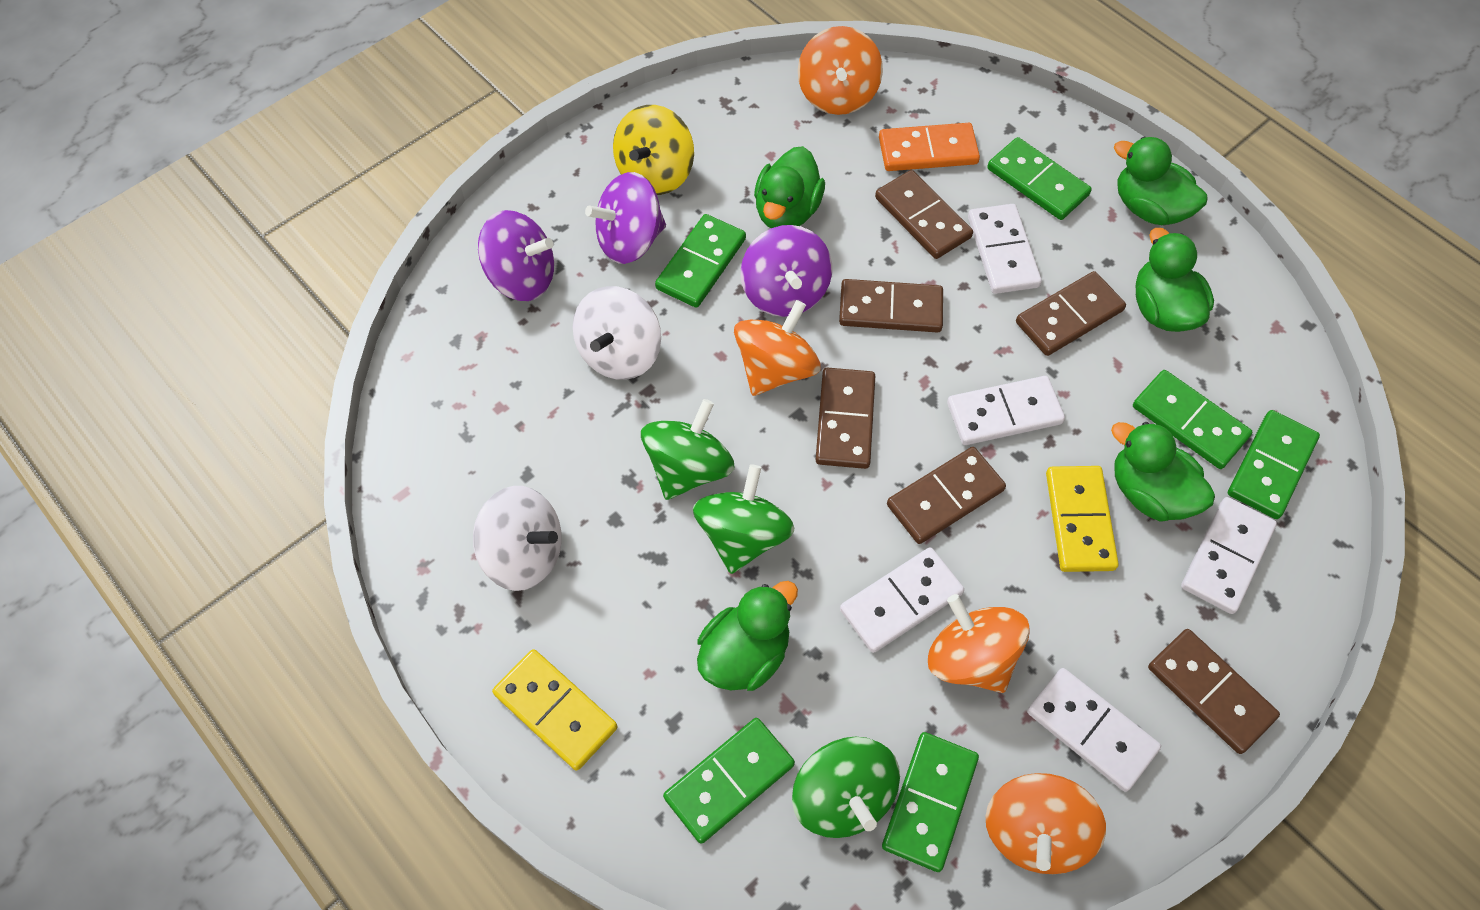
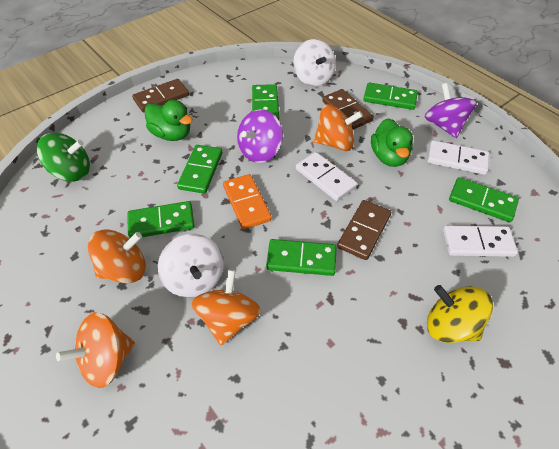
brown domino: [815,368,875,469] [839,279,943,333] [875,170,973,259] [887,447,1006,544] [1016,271,1126,356] [1148,629,1280,754] = 6 -> [132,79,189,112] [322,89,374,130] [337,200,391,260] = 3
green duck: [697,581,798,691] [754,146,825,228] [1111,422,1215,521] [1114,137,1208,225] [1136,228,1214,332] = 5 -> [145,100,193,141] [371,118,413,167] = 2
green spinning top: [641,399,734,500] [693,464,794,574] [792,737,900,838] = 3 -> [37,133,90,182] = 1
purple spinning top: [478,210,554,301] [585,172,666,264] [741,225,832,317] = 3 -> [237,109,283,163] [425,83,477,138] = 2
white domino: [840,547,964,653] [947,376,1065,445] [968,204,1042,294] [1027,668,1161,792] [1181,497,1277,614] = 5 -> [296,152,357,201] [427,140,489,175] [443,225,518,257] = 3
yellow domino: [492,649,618,770] [1046,466,1119,572] = 2 -> none = 0

